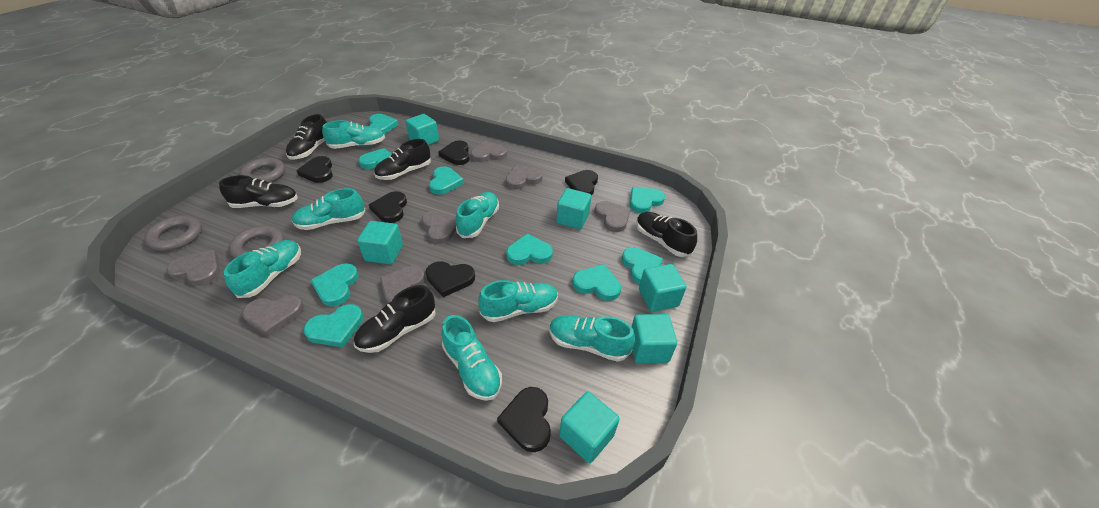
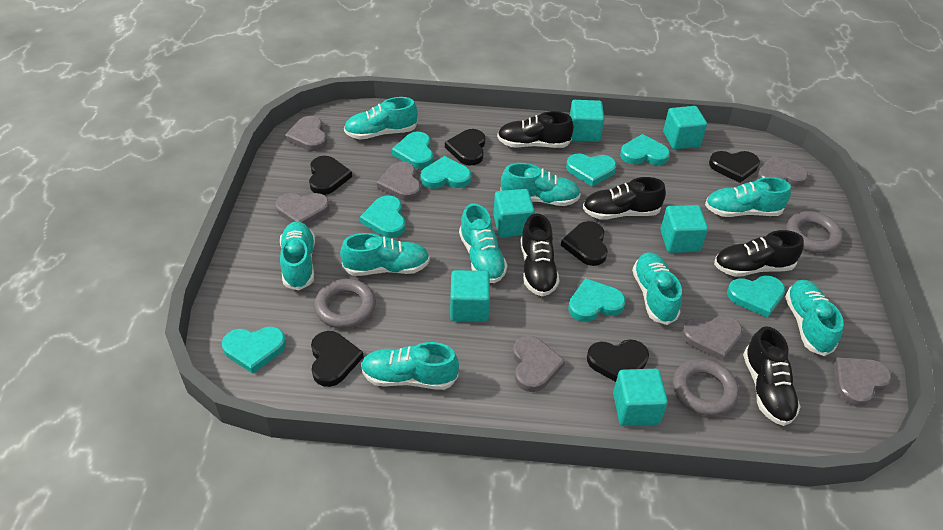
turquoise heart: [304,304,363,347] [310,263,359,306] [358,148,392,169] [369,114,399,134] [429,166,464,195] [506,233,553,265] [572,264,621,301] [622,247,663,284] [629,187,665,213] = 9 -> [222,326,286,374] [360,196,406,238] [392,132,433,169] [420,156,471,189] [566,154,617,186] [568,278,626,322] [620,134,670,165] [727,275,785,318] = 8
turquoise shoe: [224,240,301,298] [292,188,366,230] [322,120,385,149] [441,315,502,401] [456,192,499,238] [478,280,558,322] [549,315,635,362] = 7 -> [280,221,315,291] [340,233,430,276] [344,97,417,139] [361,342,459,390] [459,203,507,283] [500,163,581,206] [632,252,682,325] [705,177,791,217] [785,280,844,356] = 9

